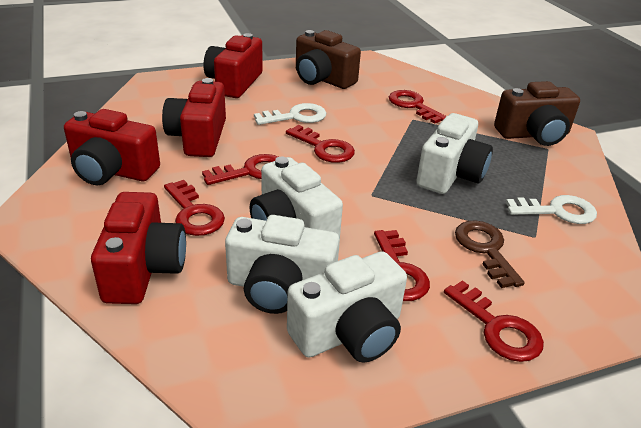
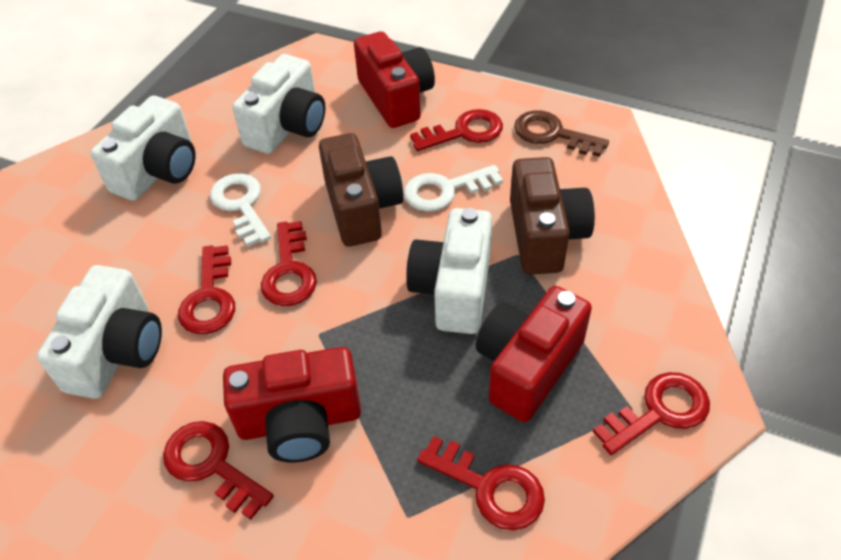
red camera: [64,109,160,185] [91,192,186,304] [162,78,226,157] [203,33,263,98] = 4 -> [223,347,361,462] [354,31,435,128] [476,286,592,422] = 3

